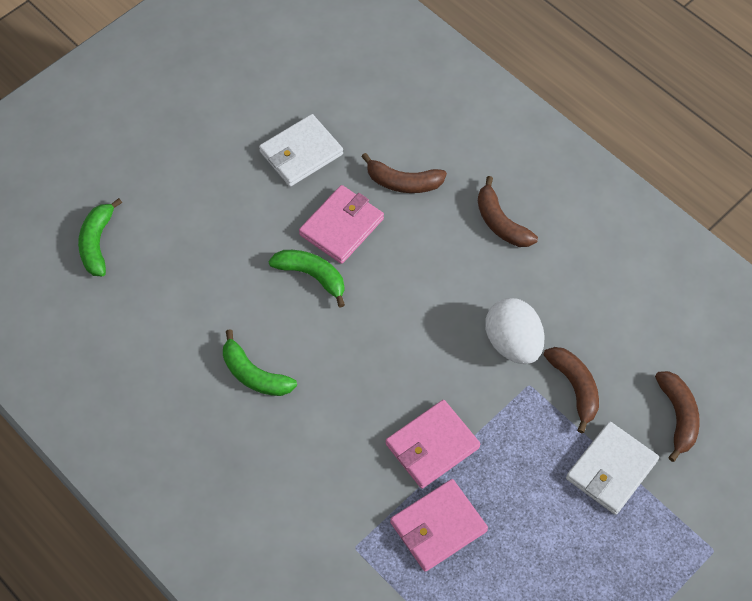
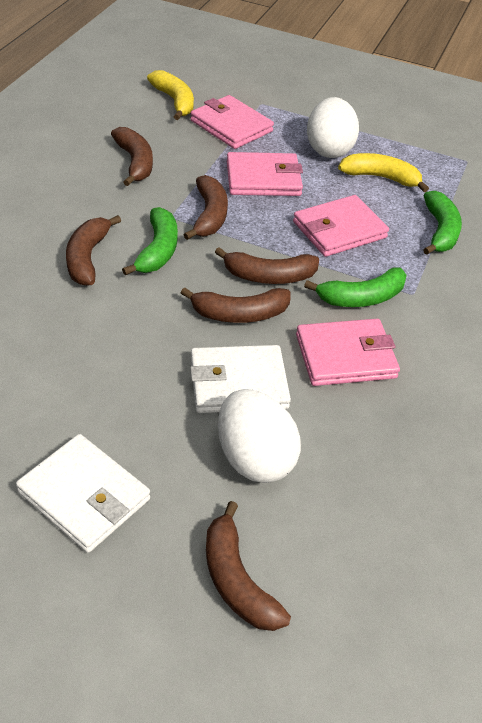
brown banana: [361,153,447,193] [478,176,538,247] [544,347,599,433] [655,371,700,462] = 4 -> [66,215,121,286] [111,127,153,186] [181,287,291,323] [183,175,228,240] [206,501,291,631] [215,247,319,284] = 6
pink wallet: [299,185,384,264] [386,400,480,489] [390,479,488,572] = 3 -> [190,95,274,149] [227,152,303,196] [293,195,389,257] [296,319,400,386] = 4
white egg: [485,298,545,364] = 1 -> [218,389,301,483] [307,97,359,158] = 2
yellow banana: none = 0 -> [147,70,194,120] [338,153,429,192] = 2

